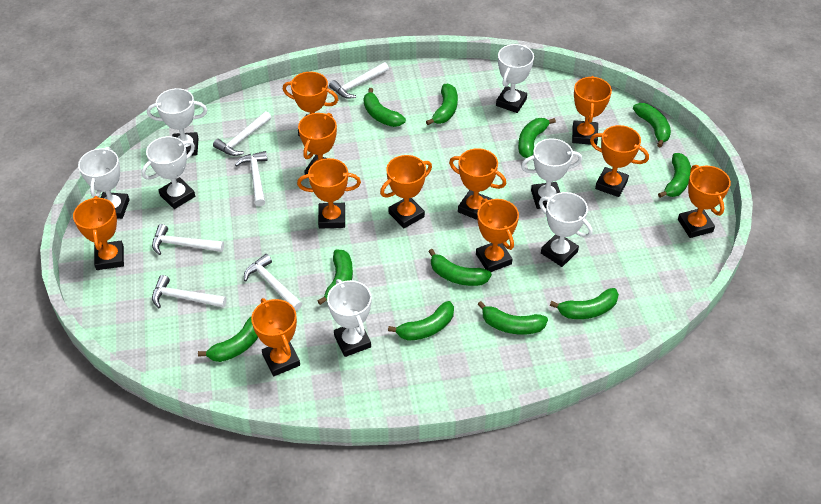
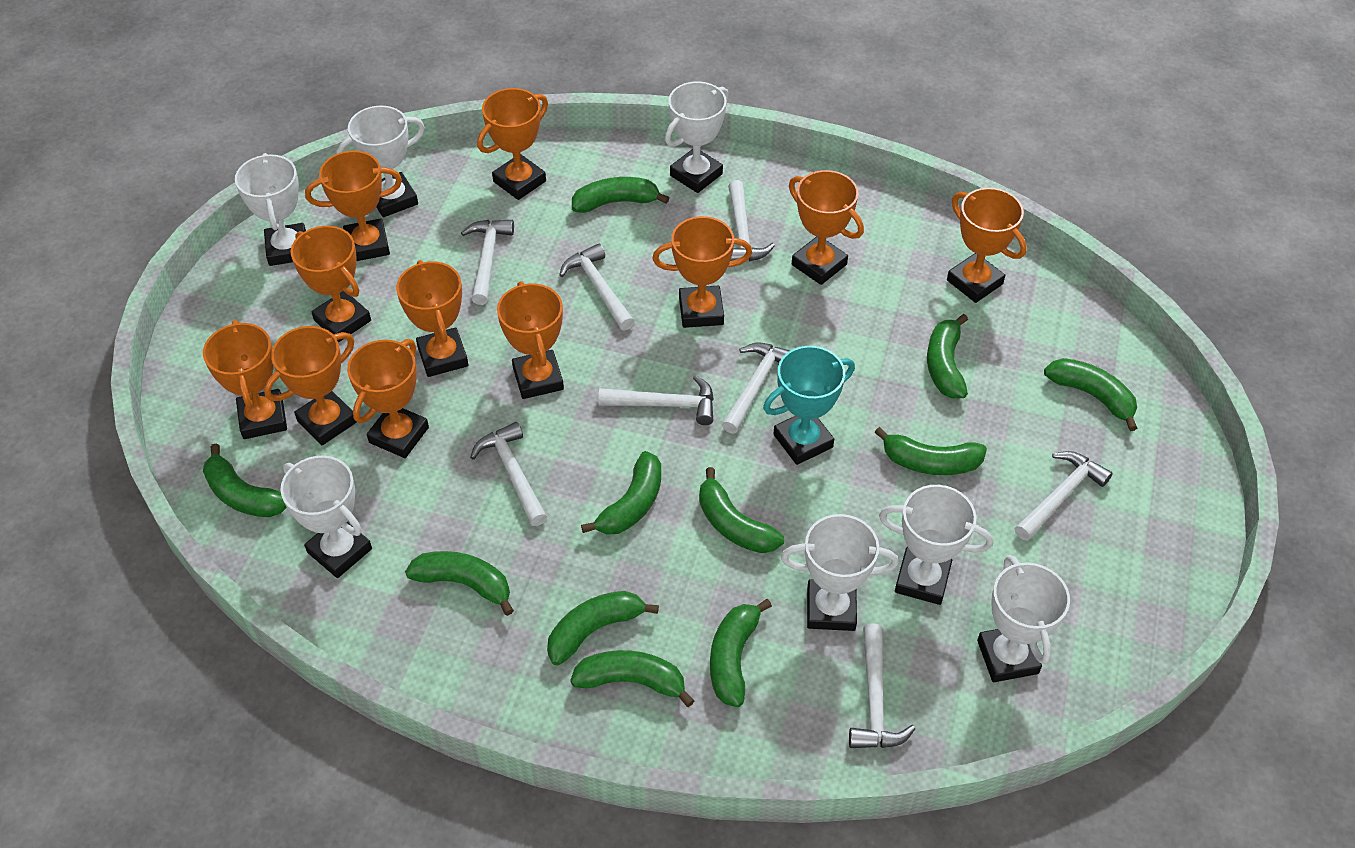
turquoise trophy: none = 0 -> [763,346,855,465] = 1
white hammer: [152,224,224,255] [152,275,227,308] [213,111,271,156] [235,151,267,206] [244,254,302,311] [329,62,389,99] = 6 -> [461,220,514,305] [470,422,547,526] [559,244,635,330] [598,375,714,425] [722,343,790,434] [728,180,775,262] [849,624,915,748] [1015,451,1113,541] = 8

